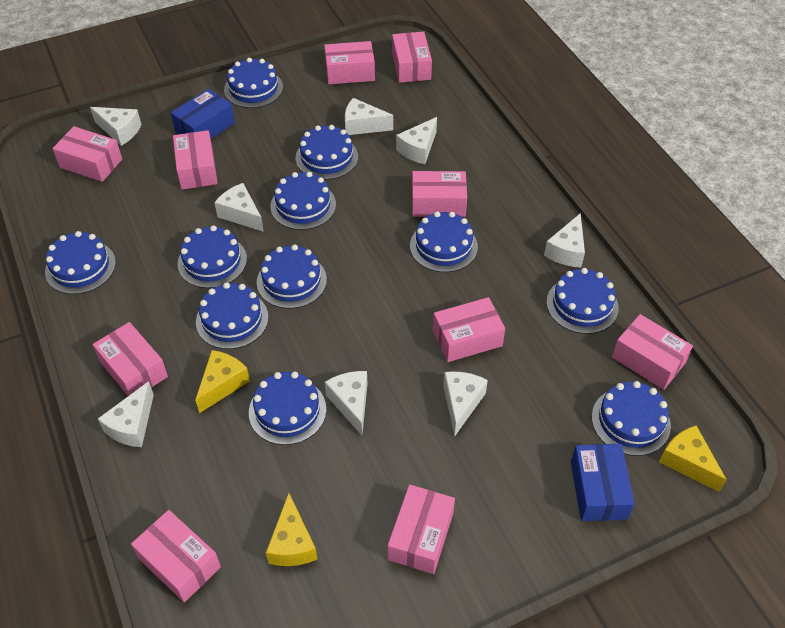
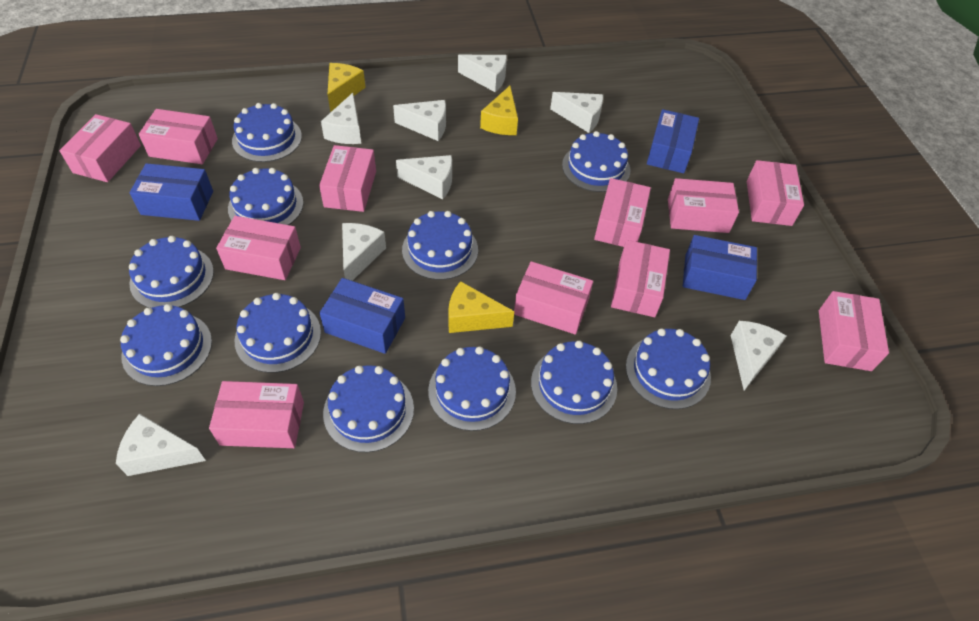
blue box: [171,89,235,138] [571,444,635,521] = 2 -> [129,163,213,221] [320,278,405,354] [647,109,699,173] [683,235,757,300] = 4
pink box: [53,126,122,182] [93,322,168,396] [131,510,221,603] [173,130,218,190] [324,41,375,84] [388,484,455,574] [392,31,432,83] [412,171,467,217] [433,297,505,362] [612,314,693,390] = 10 -> [59,114,141,182] [139,109,218,164] [209,381,304,448] [216,216,301,280] [319,145,376,212] [514,261,593,335] [594,178,651,247] [611,240,670,317] [668,178,739,233] [747,160,804,226] [819,291,889,371] = 11

